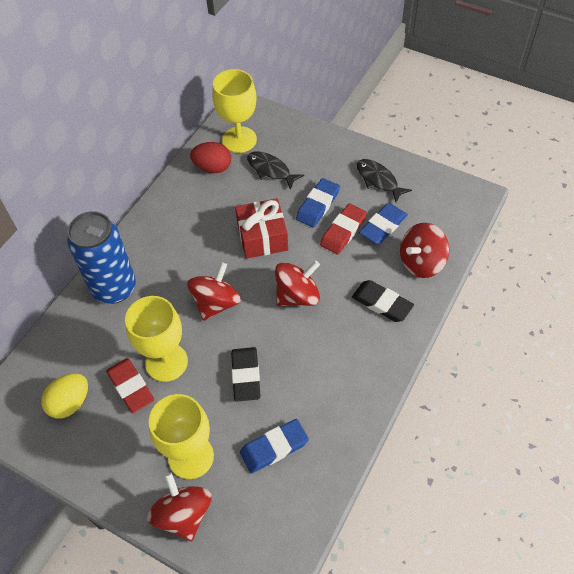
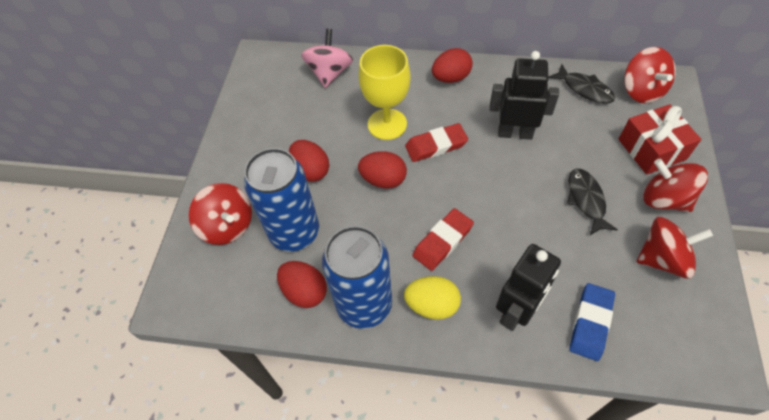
black eraser: [231,347,260,402] [352,280,414,322] = 2 -> none = 0
black robot: none = 0 -> [489,51,559,140] [496,244,561,331] = 2
blue can: [67,211,136,304] = 1 -> [244,148,319,251] [322,226,392,329] = 2
blue eraser: [240,419,309,473] [296,178,340,227] [359,203,408,244] = 3 -> [570,283,615,361] = 1
pink spinning top: none = 0 -> [301,29,353,88] = 1
red egg: [190,142,231,173] = 1 -> [277,261,327,308] [289,140,329,182] [358,151,407,189] [432,48,473,83] = 4
yellow goblet: [125,296,188,382] [149,394,214,479] [212,69,257,153] = 3 -> [359,45,411,140] = 1

